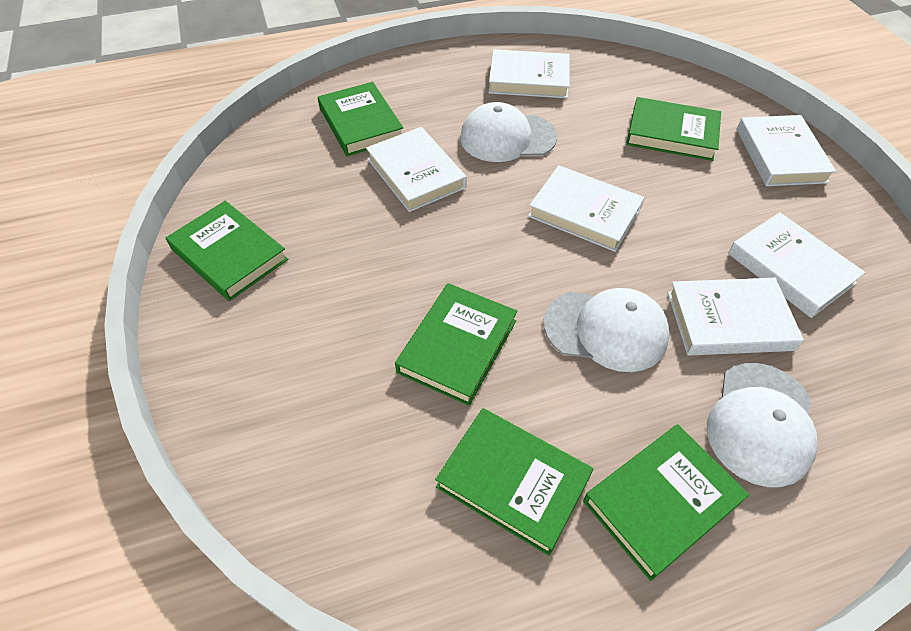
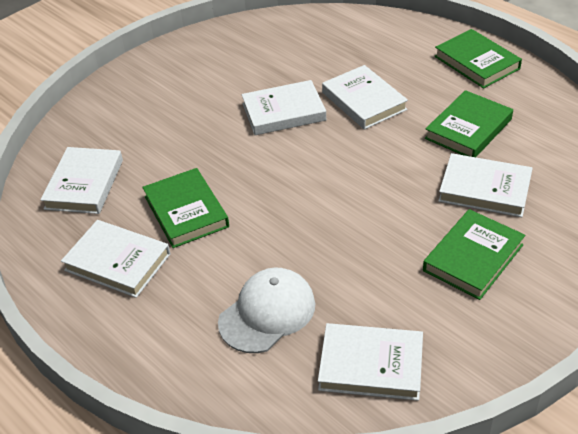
green book: [166,201,288,301] [318,82,403,156] [395,283,518,406] [435,408,593,556] [583,424,749,581] [626,97,721,161] = 6 -> [142,168,229,248] [423,209,525,300] [425,90,513,157] [434,29,522,89] = 4
white cap: [460,102,557,162] [544,288,670,372] [707,363,817,487] = 3 -> [218,268,315,353] = 1

